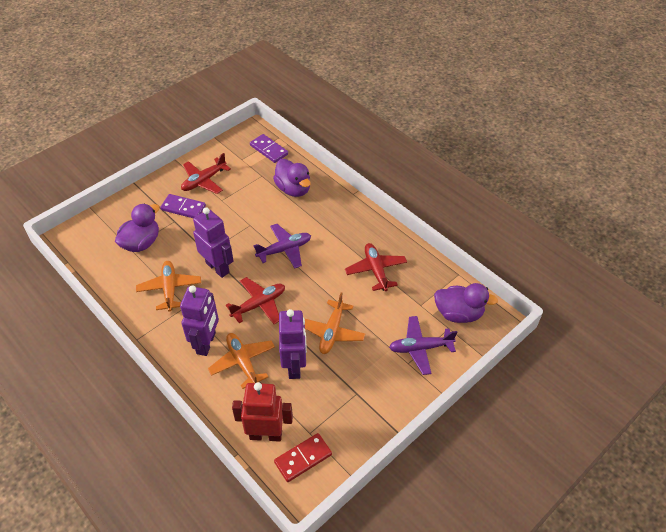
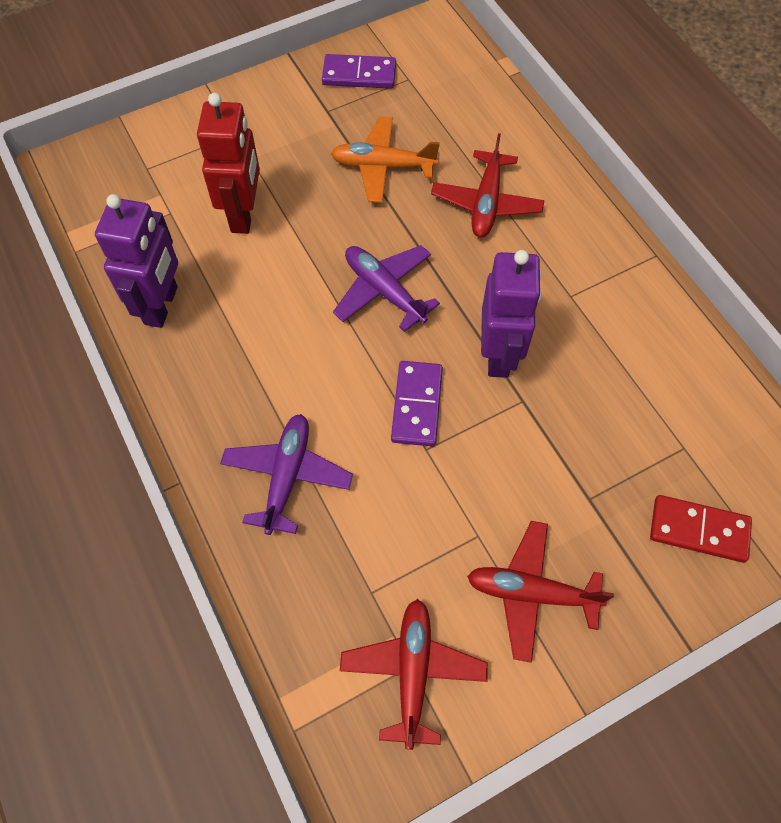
orange plane: [136,261,201,312] [208,333,275,389] [305,292,365,354] = 3 -> [331,116,440,203] = 1
purple duck: [115,204,159,252] [273,159,311,197] [434,283,498,323] = 3 -> none = 0
purple robot: [180,285,219,356] [193,207,234,278] [279,309,307,379] = 3 -> [95,194,178,328] [481,250,542,378] = 2

